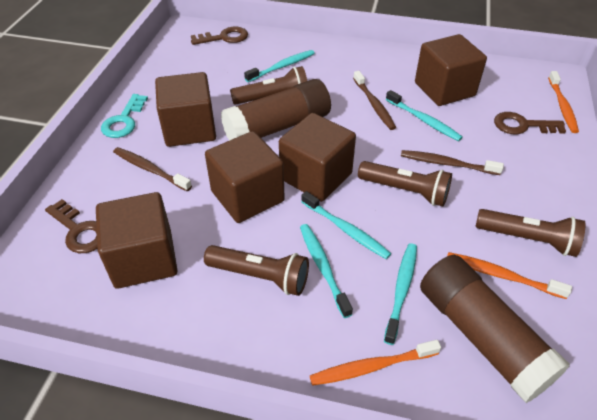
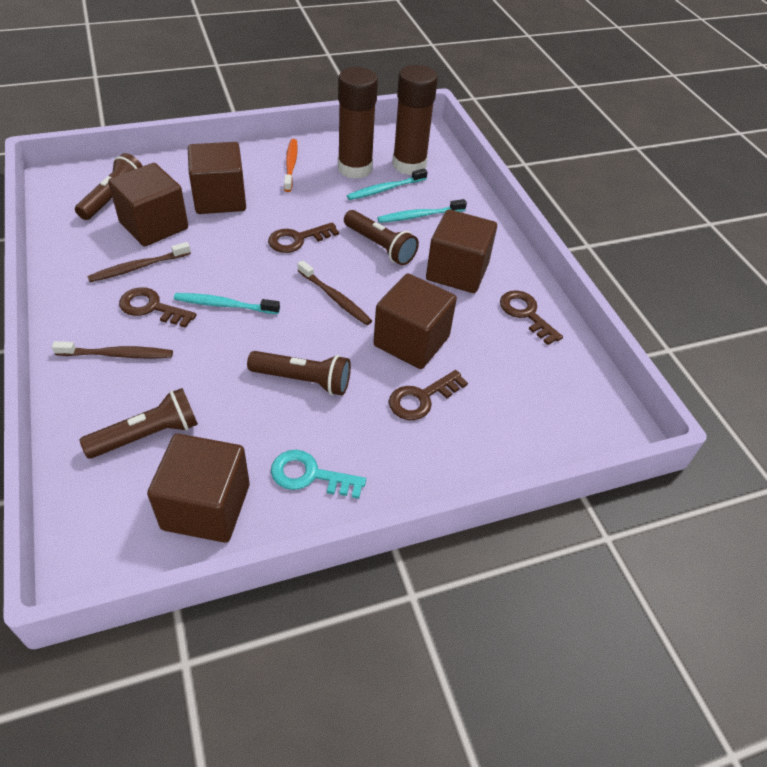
brown key: [45,199,98,253] [191,27,248,45] [494,112,566,134] = 3 -> [119,287,196,328] [268,222,339,253] [389,370,468,420] [500,290,563,345] = 4
orange toothbrush: [310,340,441,386] [447,252,572,299] [548,71,579,133] = 3 -> [284,139,298,192] = 1
turquoise toothbrush: [244,50,315,82] [300,224,353,318] [301,191,391,259] [384,243,417,345] [386,90,463,141] = 5 -> [174,293,280,314] [347,168,428,200] [377,199,467,223] = 3

